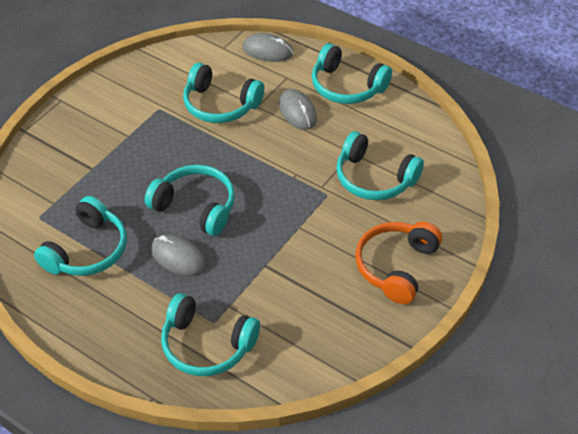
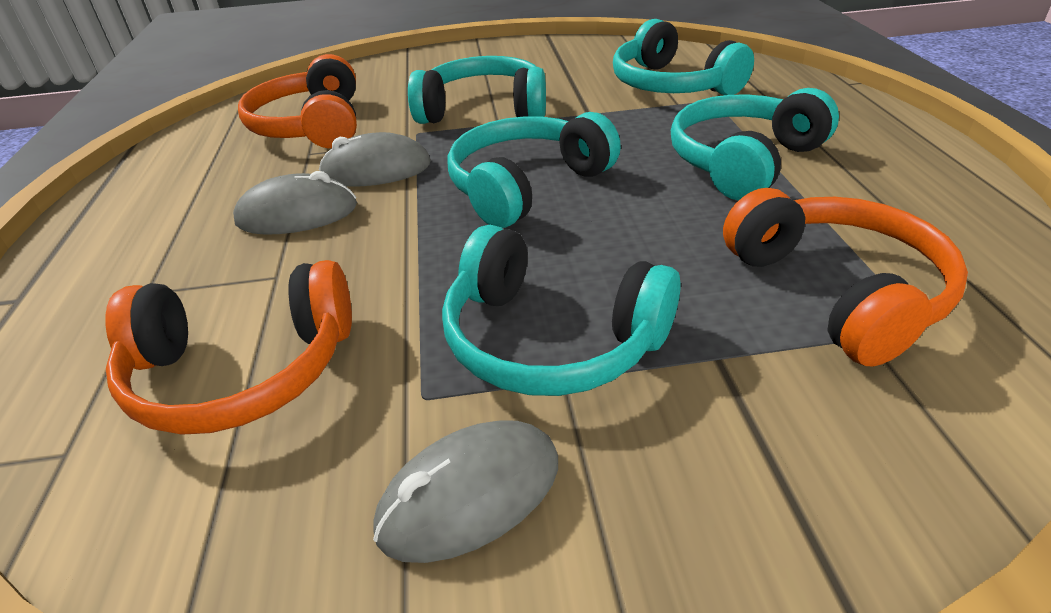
orange headphones: [356,221,442,304] = 1 -> [105,260,352,435] [238,54,357,148] [723,188,968,366] = 3
turquoise headphones: [34,196,127,276] [145,165,235,236] [161,293,260,376] [183,63,264,123] [312,43,392,104] [336,131,424,200] = 6 -> [408,56,546,124] [442,225,681,396] [447,112,621,228] [613,19,754,95] [671,88,839,200] = 5

